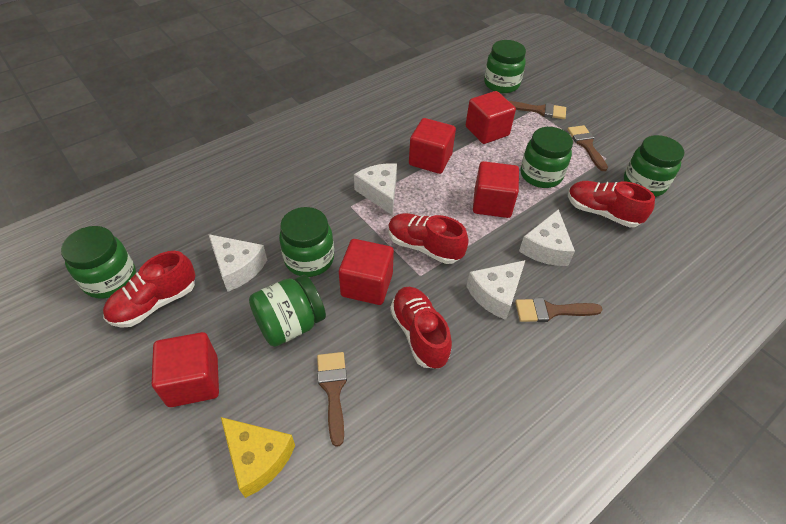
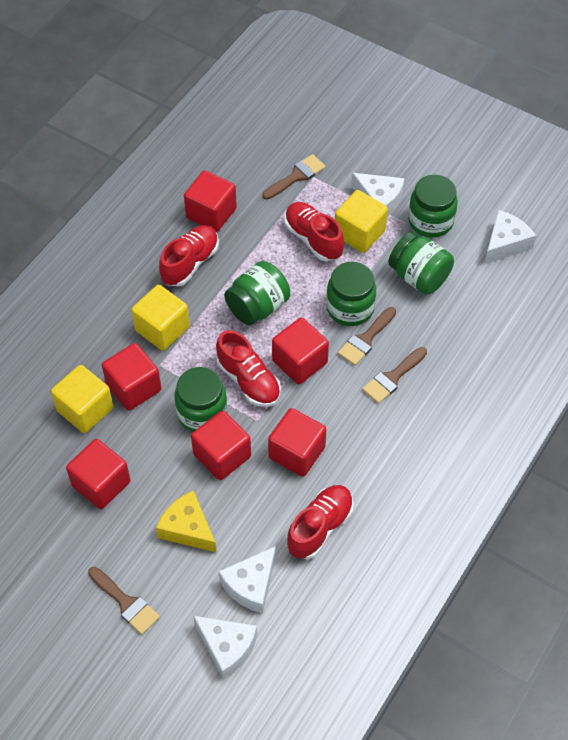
green jar: [61,226,136,299] [249,275,326,347] [279,207,334,277] [484,40,526,93] [521,127,573,188] [624,135,684,197] = 6 -> [174,367,227,432] [224,261,290,325] [326,262,376,326] [388,232,454,295] [408,175,458,238] = 5
red cube: [152,332,219,407] [339,239,394,305] [409,118,456,174] [466,91,516,144] [473,161,519,218] = 5 -> [66,439,130,509] [102,343,161,411] [184,170,237,232] [191,411,251,480] [268,408,326,477] [272,317,329,384] = 6
yellow cube: none = 0 -> [51,365,113,433] [131,285,190,351] [335,190,388,253] = 3

